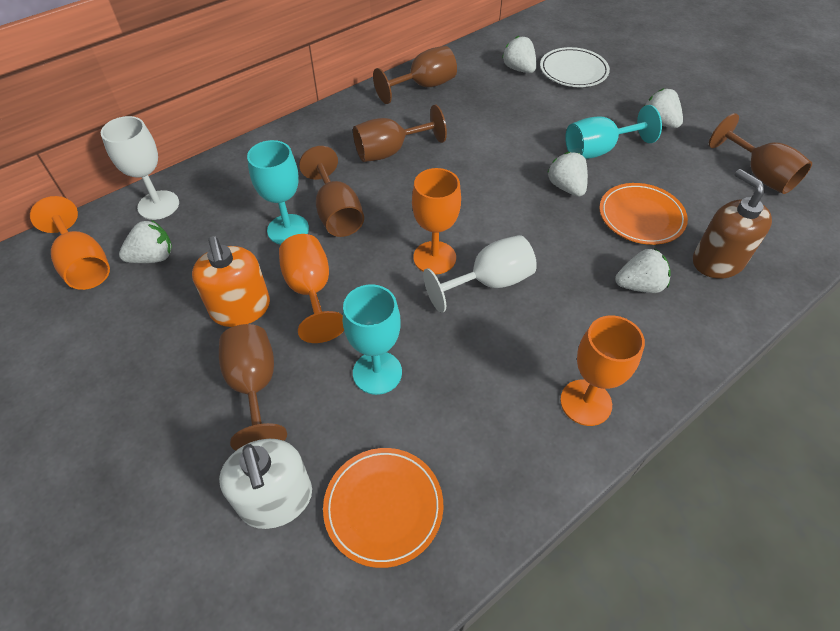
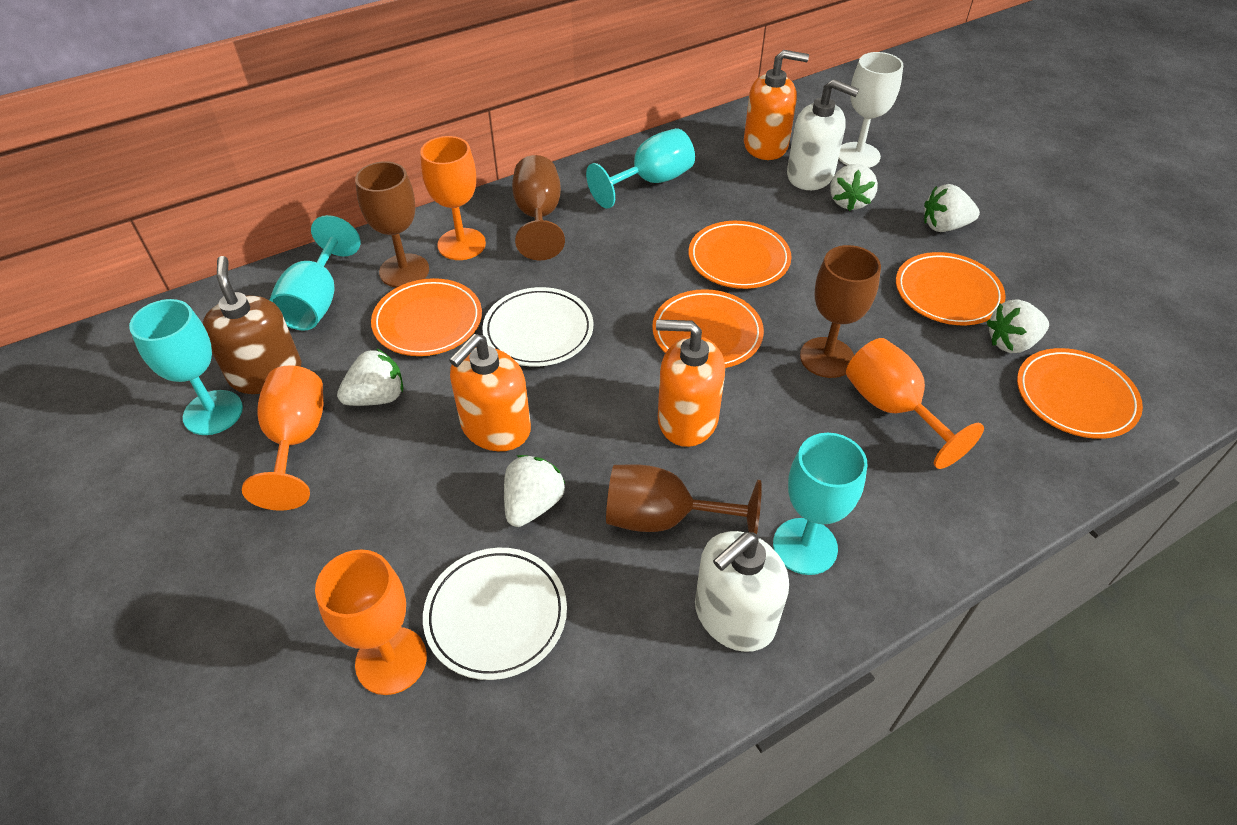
brown goblet: [219,324,287,451] [299,146,364,237] [353,104,447,162] [373,46,457,104] [709,113,812,194] = 5 -> [355,161,429,288] [512,155,565,260] [606,464,762,534] [800,245,881,378] = 4
orange plate: [323,448,443,568] [600,183,688,245] = 2 -> [371,278,482,356] [652,289,764,368] [689,221,792,289] [896,252,1006,325] [1017,348,1143,439] = 5
orange soap dispenser: [192,236,270,327] = 1 -> [449,334,531,451] [656,320,725,447] [744,50,809,160] = 3
turquoise goblet: [247,140,309,245] [343,284,402,395] [565,105,662,159] = 3 -> [129,299,243,435] [270,215,361,330] [586,128,695,209] [773,433,867,575] = 4
white goblet: [101,116,179,220] [423,235,537,313] = 2 -> [838,52,903,168] = 1
white plate: [540,47,610,87] = 1 -> [423,548,567,680] [482,287,593,367] = 2
white soap dispenser: [219,439,312,529] = 1 -> [695,531,789,652] [787,79,859,190] = 2

